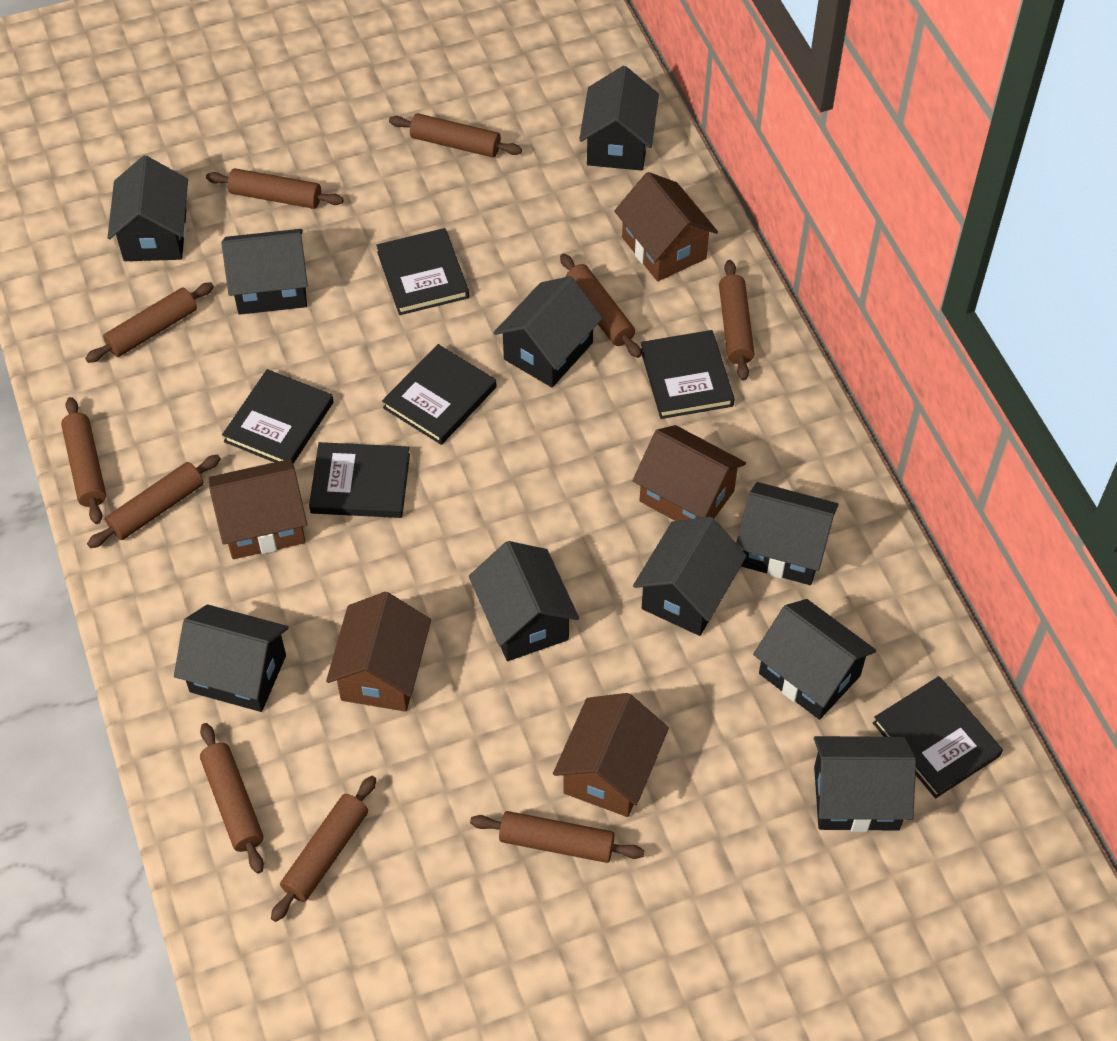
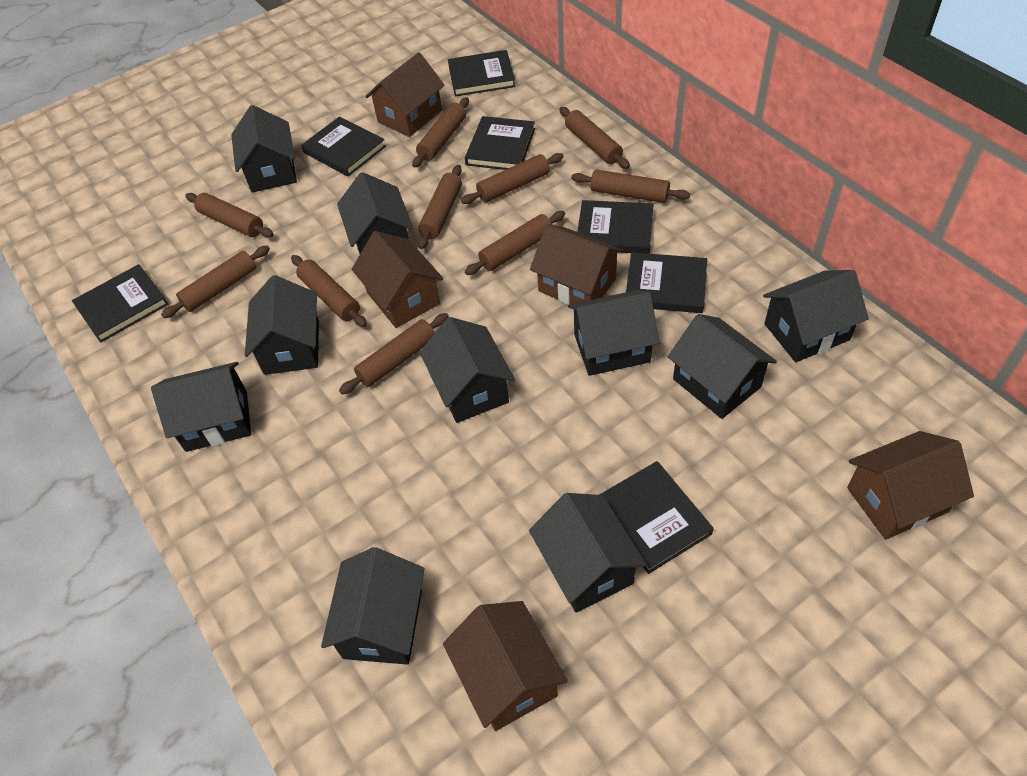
black book: [222,369,334,464] [309,442,410,518] [376,228,469,315] [382,344,497,445] [641,330,735,419] [873,676,1003,798] = 6 -> [72,264,169,343] [301,117,386,176] [448,50,515,97] [465,116,535,170] [578,200,654,254] [599,461,714,574] [626,252,707,313] = 7

